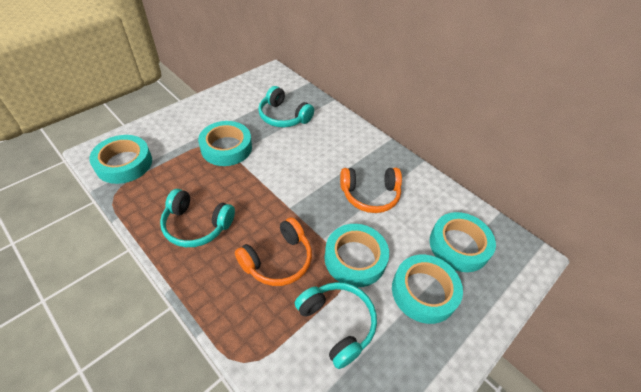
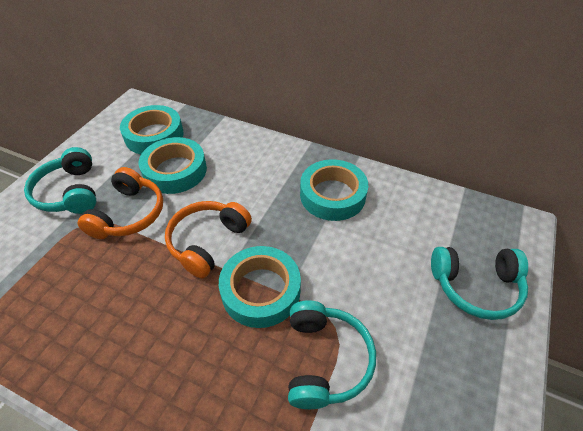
turquoise tape: [89,135,152,184] [198,121,252,166] [325,224,389,287] [392,255,463,324] [429,212,496,272] = 5 -> [120,105,184,154] [139,137,207,194] [219,246,301,328] [300,159,368,221] = 4

